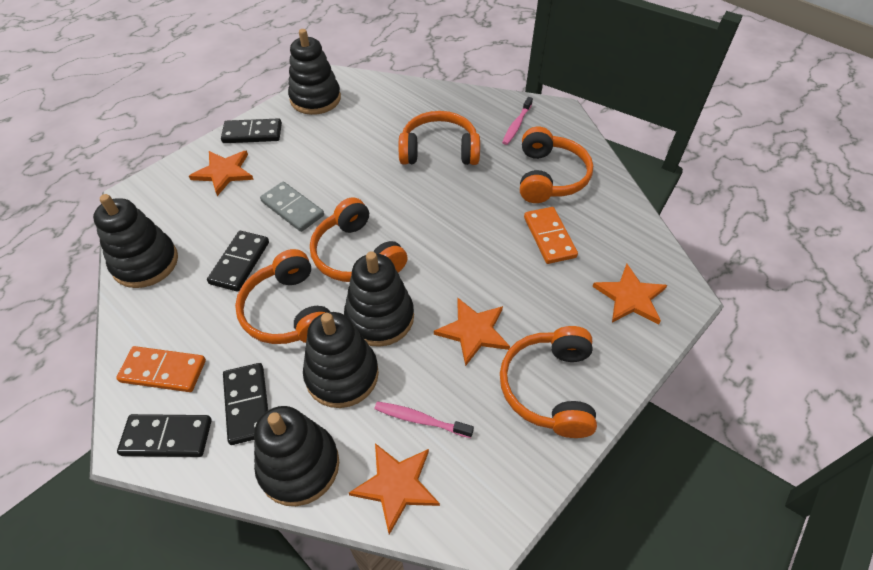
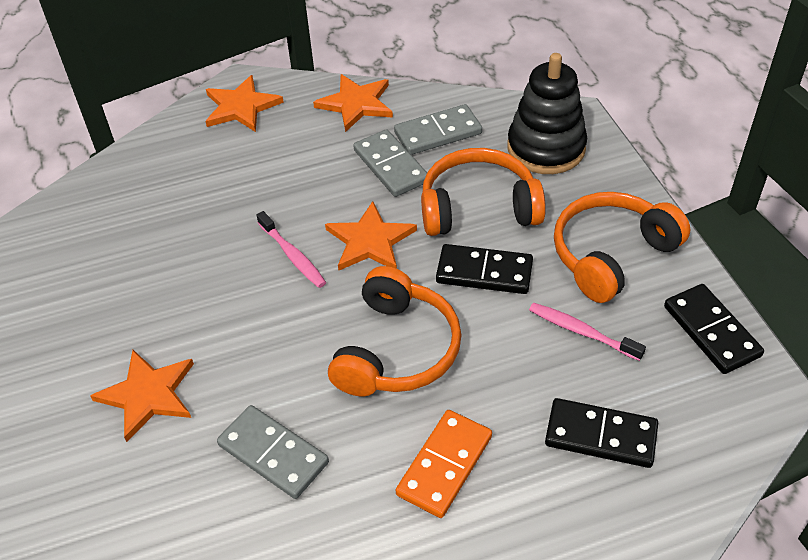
black domino: [117,414,212,457] [207,231,269,291] [221,118,282,143] [223,363,268,445] = 4 -> [436,244,533,294] [545,398,658,468] [664,284,764,374] = 3
black stacking toy: [93,194,178,288] [254,406,339,506] [288,29,341,115] [303,312,379,408] [344,251,414,347] = 5 -> [507,53,587,174] = 1
grey domino: [260,182,324,232] = 1 -> [217,405,329,499] [353,129,427,197] [394,104,482,155] = 3
orange domino: [116,346,206,392] [524,207,578,264] = 2 -> [396,410,492,518] = 1
orange headphones: [235,249,330,344] [310,197,408,282] [399,111,480,165] [500,326,597,438] [520,127,593,203] = 5 -> [328,266,462,396] [421,148,546,236] [554,192,691,303] = 3

